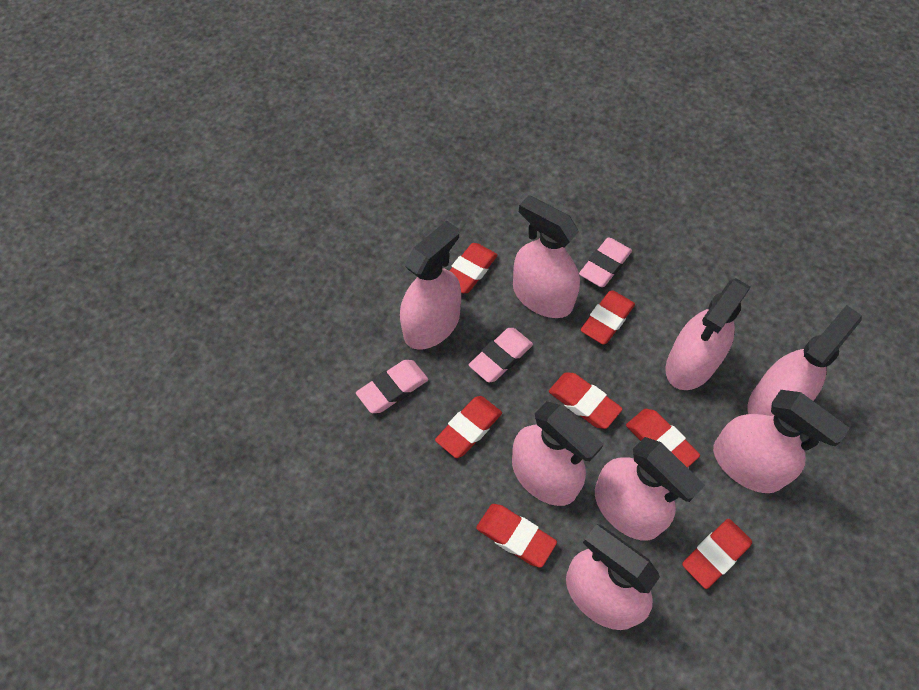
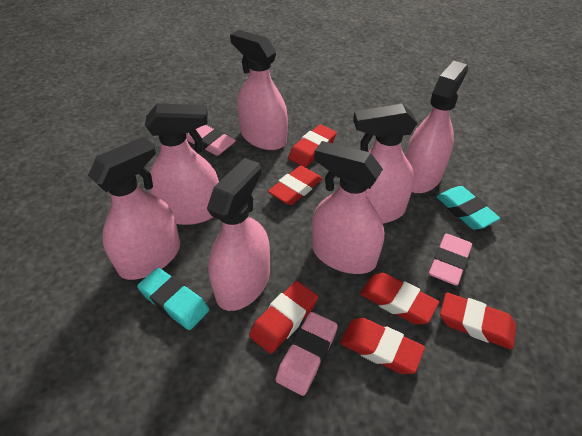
pink spray bottle: [400,220,461,350] [512,401,604,506] [513,195,580,318] [566,524,660,630] [595,437,705,541] [665,278,751,390] [713,390,850,493] [748,305,862,416] = 8 -> [88,137,180,280] [145,103,219,225] [207,158,270,311] [230,30,288,150] [312,141,384,274] [353,104,418,224] [405,61,468,193] = 7
red eraser: [435,396,502,458] [449,243,498,293] [476,504,557,568] [549,373,622,429] [580,290,635,345] [626,409,700,468] [682,519,752,589] = 7 -> [249,281,318,354] [268,166,322,205] [288,125,337,167] [340,318,425,374] [360,273,439,324] [440,293,516,350] = 6
turquoise eraser: none = 0 -> [137,268,209,330] [436,186,500,229] = 2

